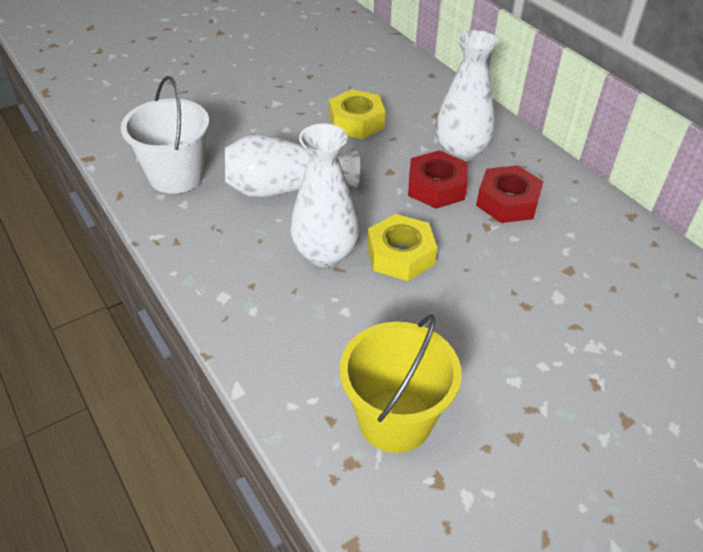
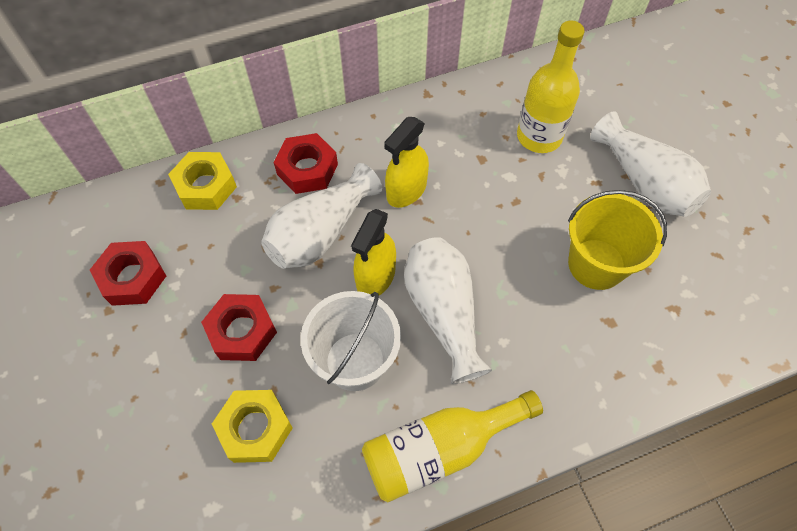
red nut: [408,150,468,209] [476,165,544,223] = 2 -> [90,241,166,306] [201,294,277,361] [274,133,338,194] = 3
yellow bottle: none = 0 -> [362,390,543,502] [517,20,585,153] = 2
yellow spray bottle: none = 0 -> [351,209,396,296] [384,117,429,208] = 2

